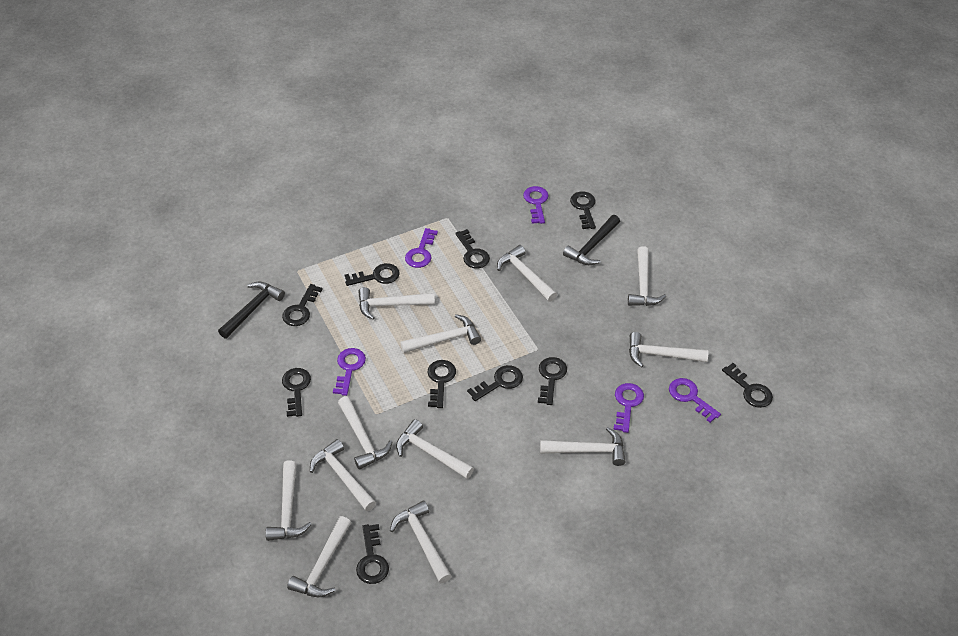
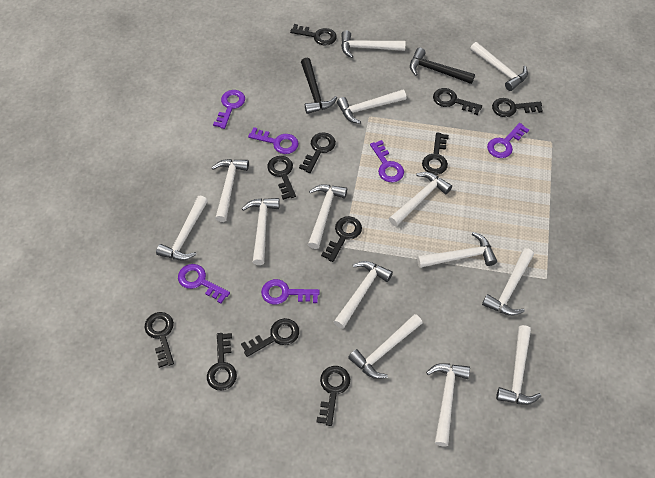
black key: [282,284,323,326] [282,368,311,417] [345,263,400,286] [356,524,389,584] [428,360,456,408] [455,229,490,269] [467,365,523,401] [538,357,567,405] [570,191,596,229] [722,363,773,408] = 10 -> [144,312,174,368] [207,333,237,390] [241,318,299,357] [267,156,296,200] [290,24,337,46] [299,132,336,173] [317,366,350,426] [321,216,362,262] [422,132,449,175] [433,88,482,115] [492,98,543,117] = 11
purple key: [333,348,366,396] [405,228,438,268] [523,186,549,224] [613,383,644,433] [669,378,721,423] = 5 -> [178,264,230,303] [213,90,245,129] [248,127,299,154] [261,279,320,305] [370,140,404,182] [487,123,529,158] = 6
white hammer: [266,460,312,541] [287,516,351,597] [310,439,376,511] [338,396,392,469] [358,287,435,320] [390,501,452,583] [396,419,474,479] [400,314,481,353] [497,245,557,302] [540,427,626,466] [628,246,666,306] [629,332,709,367] = 12 -> [156,195,208,261] [211,159,249,222] [242,198,280,265] [308,184,347,249] [334,261,393,329] [337,90,406,124] [341,30,406,58] [348,314,423,379] [389,172,452,226] [417,232,497,268] [426,363,470,447] [470,42,528,91] [482,248,534,316] [496,325,541,405] = 14

